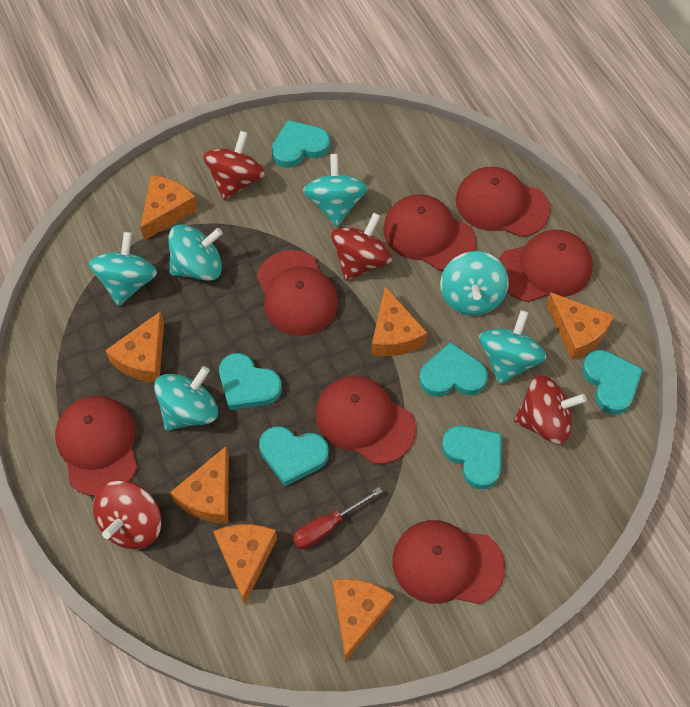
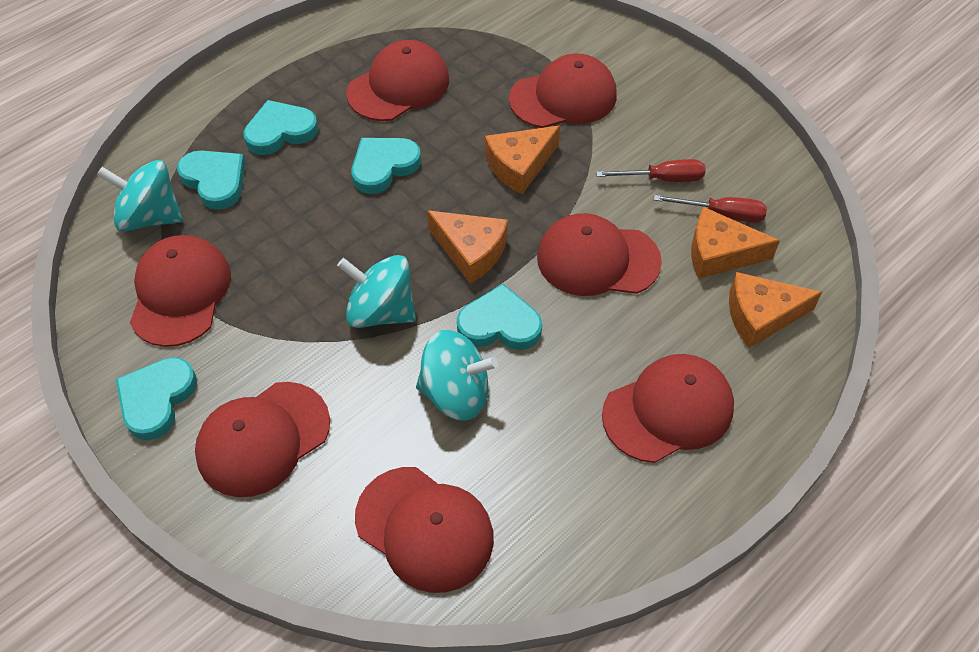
orange cheese: [105,311,164,382] [140,175,198,240] [170,446,229,523] [213,524,277,604] [333,579,394,662] [371,286,427,356] [546,292,614,360] = 7 -> [427,210,508,284] [485,125,560,194] [691,207,780,279] [729,272,822,348] = 4
red screwdriver: [293,487,382,549] = 1 -> [596,159,706,182] [654,195,767,223] = 2
red spinning top: [93,480,162,549] [203,131,265,200] [331,213,392,281] [514,375,587,444] = 4 -> none = 0
turquoise heart: [219,353,282,410] [259,426,329,486] [271,120,330,168] [419,342,488,397] [442,426,502,489] [582,350,643,414] = 6 -> [116,357,197,440] [177,150,246,210] [243,100,318,155] [351,138,421,194] [457,284,542,350] = 5
turquoise spinning top: [89,232,157,306] [154,366,218,431] [168,224,223,281] [303,154,368,227] [440,251,509,316] [479,310,546,384] = 6 -> [97,160,183,232] [337,255,416,328] [416,330,498,421] = 3

